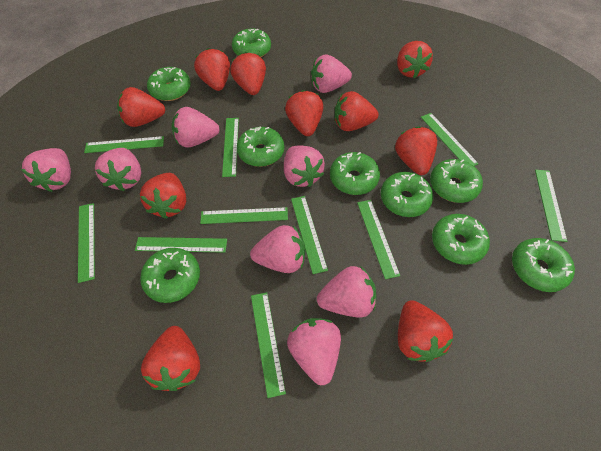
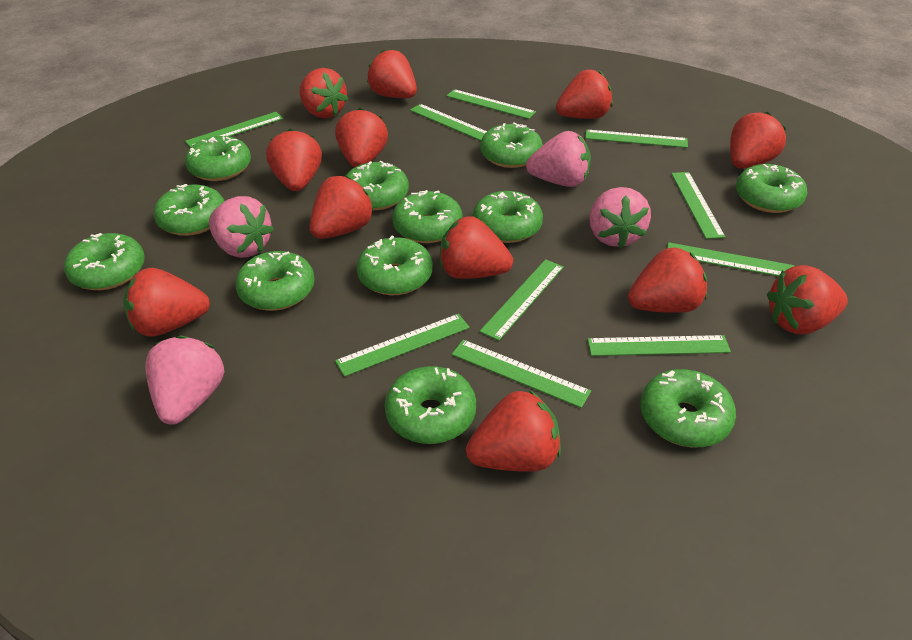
green donut: [140,248,200,303] [147,67,191,101] [232,28,271,57] [237,127,284,167] [330,152,380,195] [381,172,433,217] [430,159,483,203] [432,214,490,265] [512,238,575,292] = 9 -> [64,233,145,290] [153,184,224,236] [185,136,251,181] [235,251,315,311] [346,161,409,210] [356,236,433,295] [385,366,476,444] [392,190,463,243] [472,191,543,243] [480,122,543,168] [640,369,736,447] [736,164,807,213] = 12
pink strawberry: [21,148,71,192] [95,148,141,191] [171,107,220,147] [250,225,305,273] [284,145,325,187] [287,318,341,385] [311,54,352,93] [317,266,376,317] = 8 -> [145,335,224,425] [209,196,274,258] [526,131,591,187] [589,187,651,248] = 4
red strawberry: [117,87,165,127] [140,173,186,219] [141,326,200,391] [194,48,230,91] [230,52,266,95] [285,90,323,136] [334,91,378,131] [395,126,437,175] [397,41,433,79] [398,300,453,362] = 10 -> [123,268,210,337] [266,129,322,191] [299,68,348,119] [310,176,374,239] [335,108,388,167] [367,50,417,98] [440,216,513,279] [466,390,561,472] [556,70,613,119] [628,247,707,313] [730,112,786,169] [767,265,848,334] = 12

